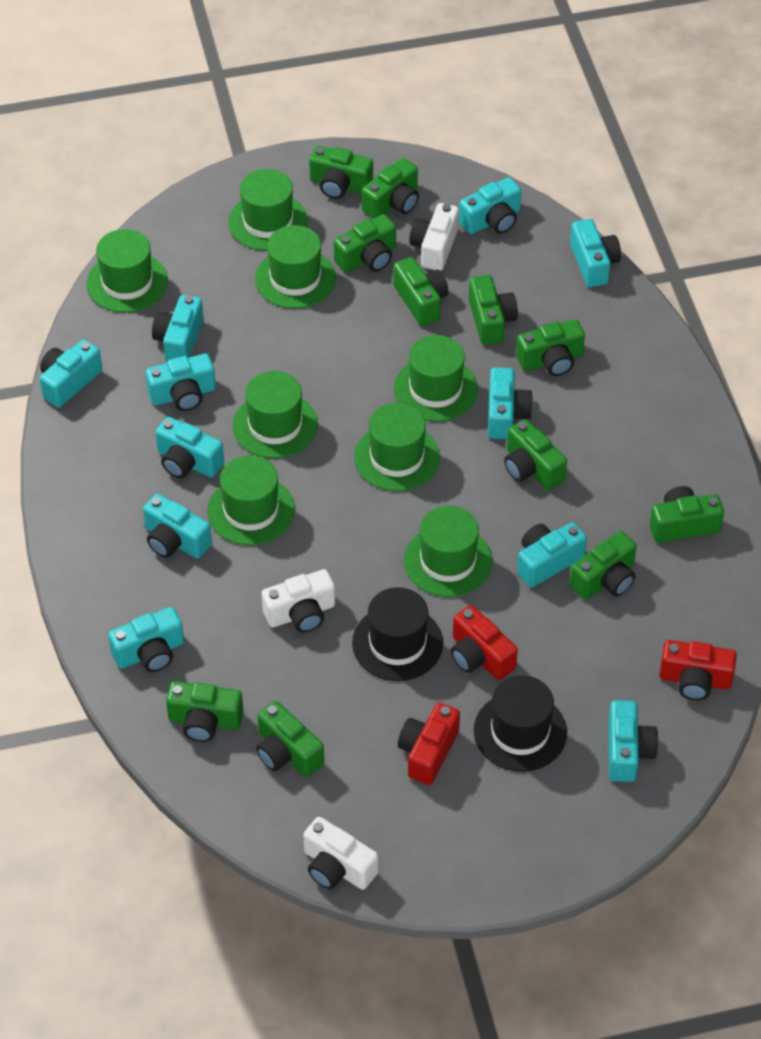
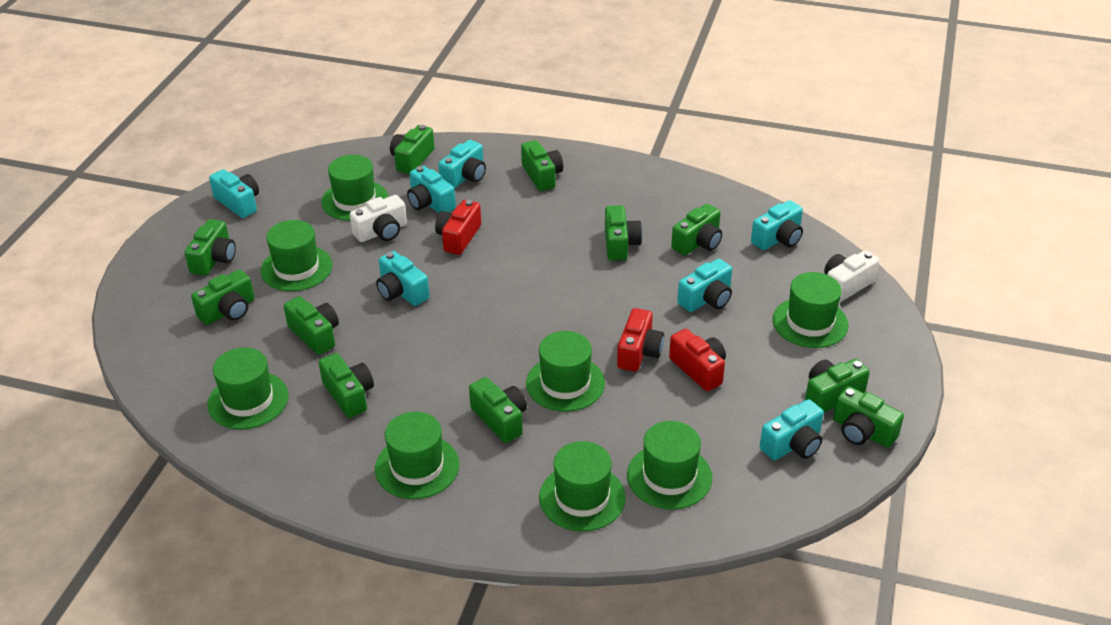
black hat: [352,587,443,681] [474,675,567,772] = 2 -> none = 0
turquoise camera: [40,339,102,408] [108,607,184,672] [143,494,212,559] [145,354,216,411] [152,295,204,362] [155,417,224,478] [459,177,521,234] [488,367,533,439] [517,522,587,588] [570,219,621,287] [608,700,659,782] = 11 -> [209,169,259,218] [376,251,429,306] [407,166,456,213] [438,140,486,189] [677,259,732,312] [751,200,803,250] [760,399,824,460] = 7
white camera: [262,569,335,633] [303,817,378,890] [409,203,459,271] = 3 -> [350,195,407,242] [824,250,880,303] = 2

